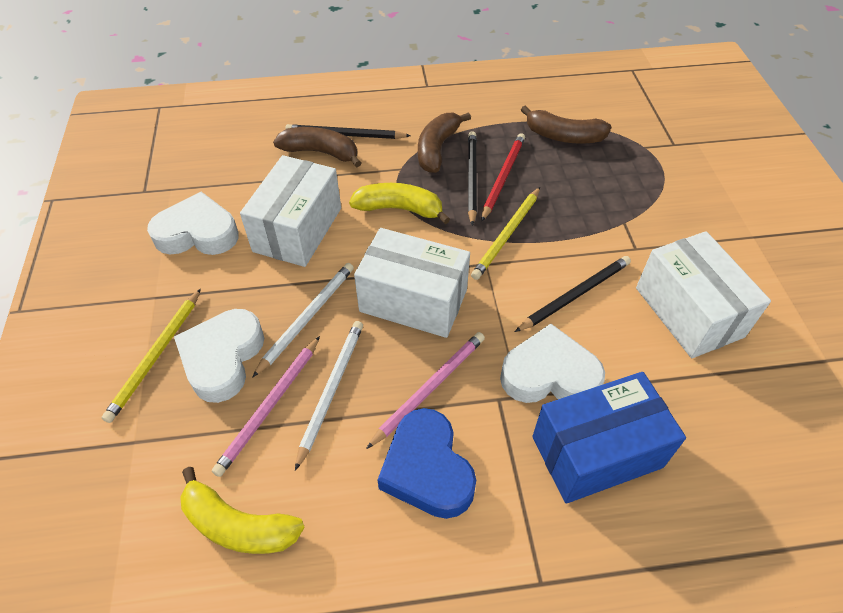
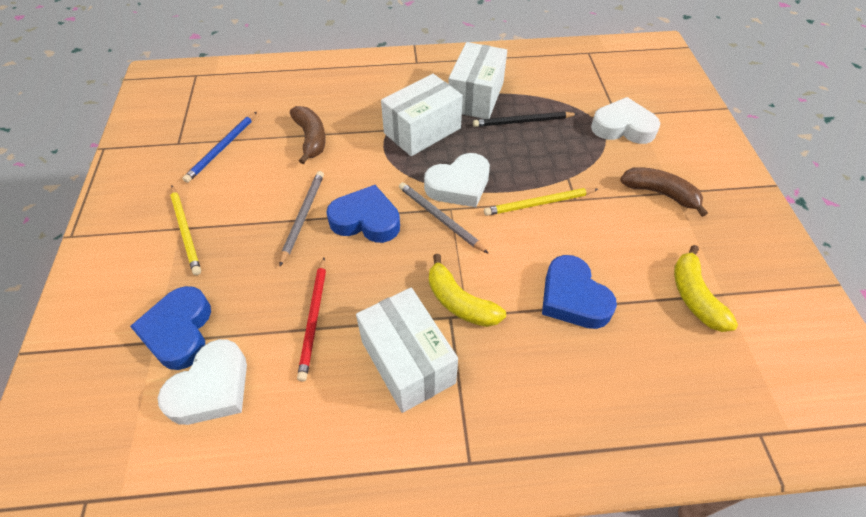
black pencil: [285,124,411,139] [468,131,477,226] [515,256,631,332] = 3 -> [473,112,577,127] = 1
blue box: [532,372,686,504] = 1 -> none = 0
blue heart: [378,408,476,519] = 1 -> [130,286,211,370] [326,185,400,243] [542,255,617,329] = 3
blue pencil: none = 0 -> [182,112,257,183] = 1
brown banana: [273,127,361,167] [418,112,471,173] [521,105,611,144] = 3 -> [290,106,326,164] [620,167,708,217] = 2
grey pencil: none = 0 -> [279,171,324,267] [399,182,489,254] = 2
pink pencil: [212,336,320,477] [366,332,485,449] = 2 -> none = 0
white pencil: [252,263,354,378] [295,321,363,471] = 2 -> none = 0

